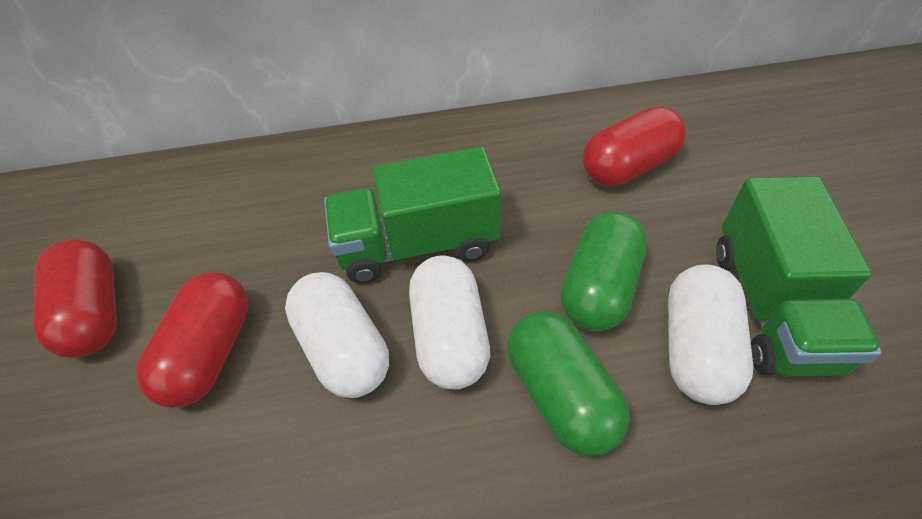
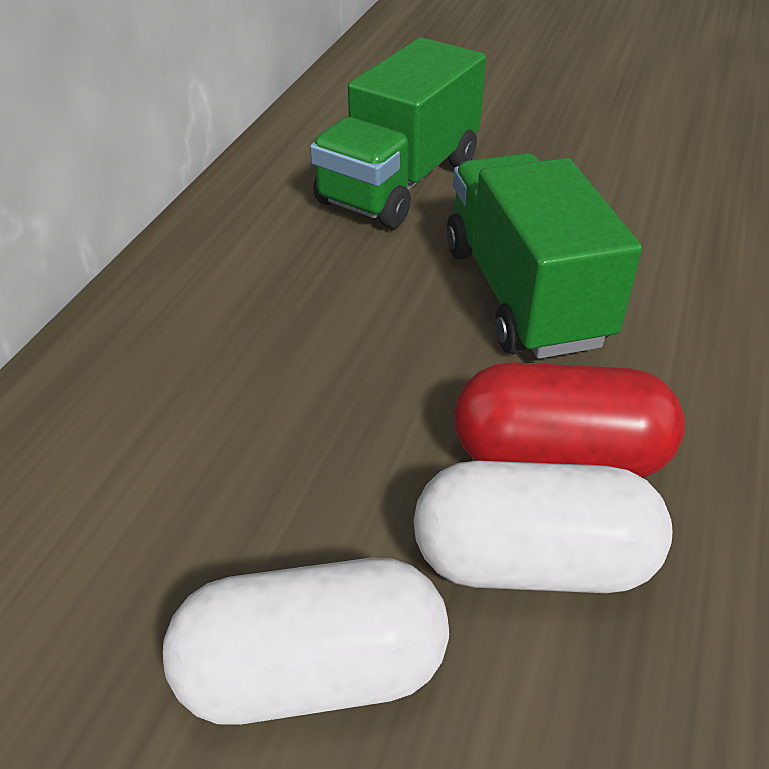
green capsule: [507,311,630,456] [560,211,647,332] = 2 -> none = 0
red capsule: [33,239,117,358] [137,272,249,408] [582,106,686,186] = 3 -> [454,362,685,478] = 1
white capsule: [285,272,389,398] [409,255,490,389] [668,264,754,405] = 3 -> [163,558,449,725] [413,461,672,593] = 2

